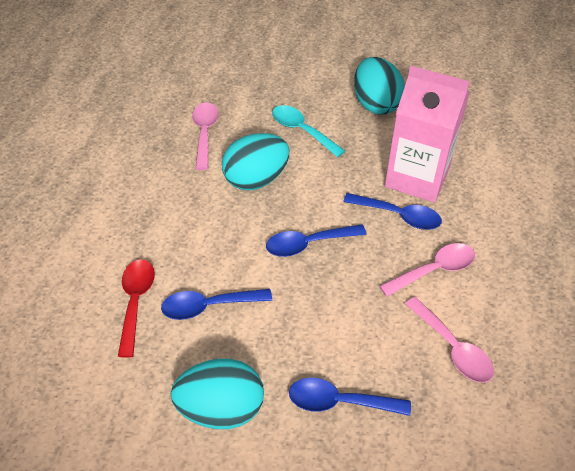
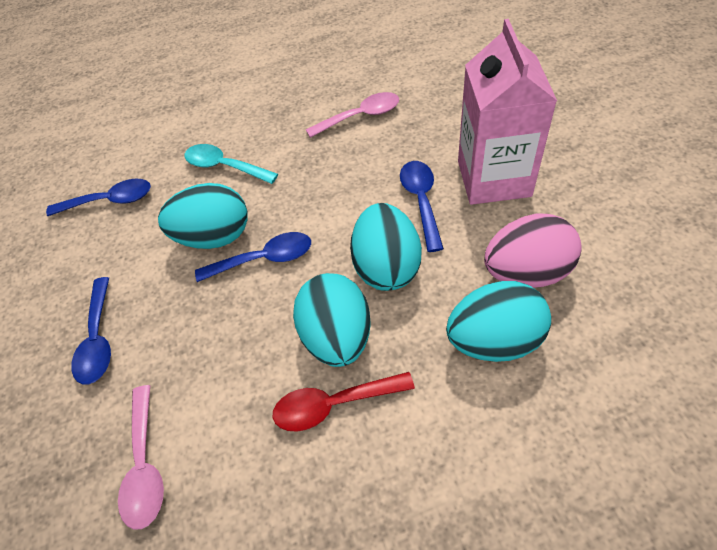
pink egg: none = 0 -> [484,214,581,288] = 1
pink spoon: [192,102,219,170] [380,243,475,297] [405,297,494,383] = 3 -> [118,385,164,530] [306,92,399,138] = 2
turquoise egg: [171,359,264,429] [222,133,289,190] [354,57,405,114] = 3 -> [158,183,248,249] [293,273,371,367] [350,203,422,291] [446,281,551,362] = 4

